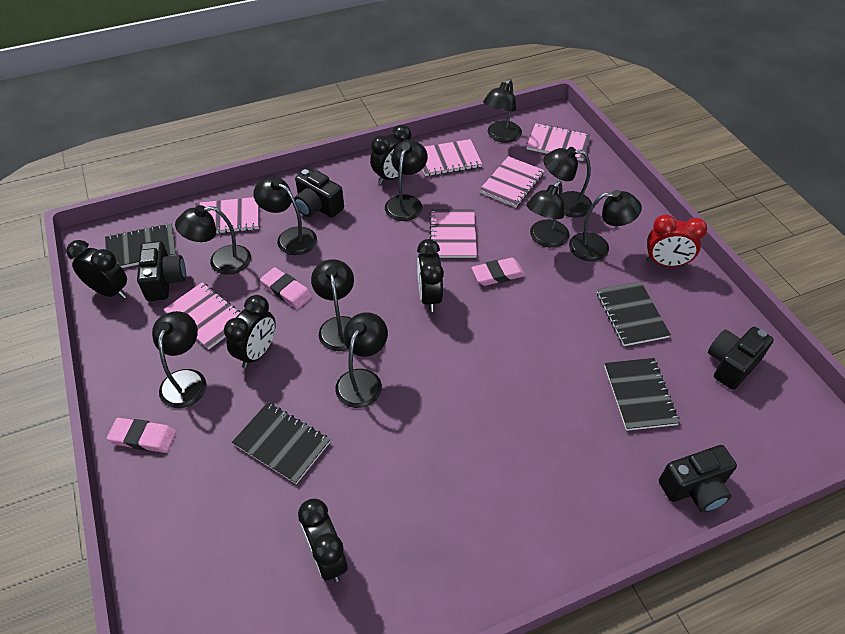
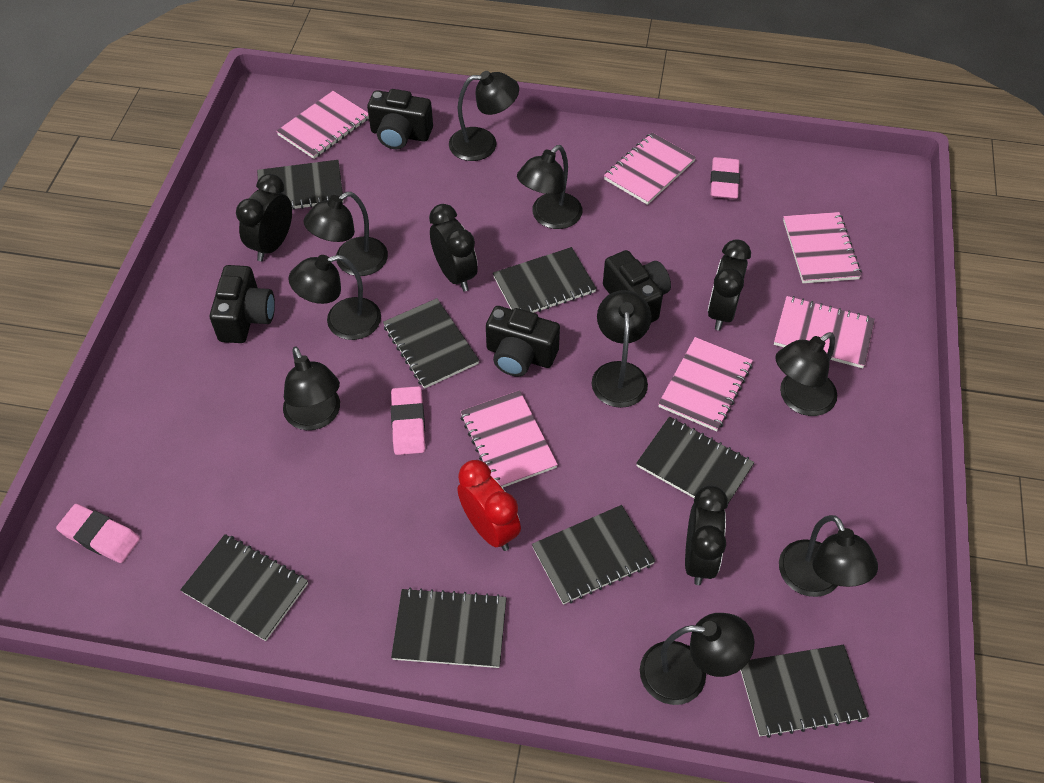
black clock: [66,240,127,299] [224,295,276,368] [298,499,348,582] [370,125,411,184] [417,239,444,312] = 5 -> [236,174,292,261] [429,204,478,291] [685,485,728,585] [708,239,751,331] = 4
black lamp: [152,311,206,408] [175,205,251,275] [253,177,317,255] [311,259,354,351] [335,312,388,408] [385,140,428,221] [483,79,522,143] [527,181,570,248] [543,147,592,218] [569,190,642,261] = 10 -> [283,346,340,430] [288,255,381,340] [304,192,388,276] [449,71,519,161] [517,145,582,229] [592,290,652,408] [640,613,754,705] [775,332,837,416] [779,515,878,597] = 9
black notebook: [105,223,176,268] [232,402,331,484] [597,282,671,346] [604,358,680,431] = 4 -> [180,534,308,641] [257,160,343,210] [383,298,479,389] [391,588,506,668] [493,247,597,313] [532,505,655,605] [636,417,754,510] [740,644,869,738] = 8

